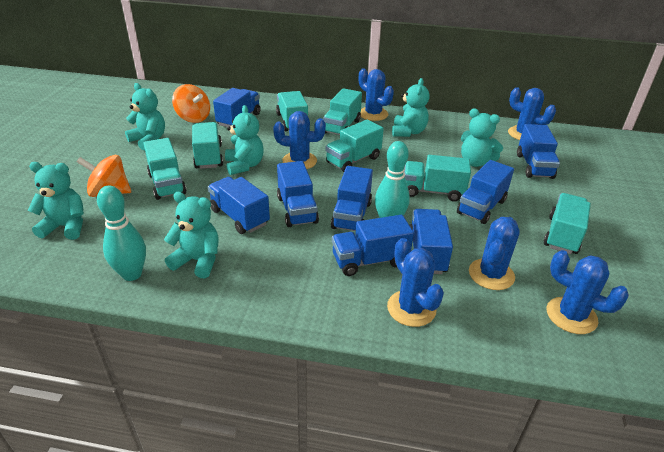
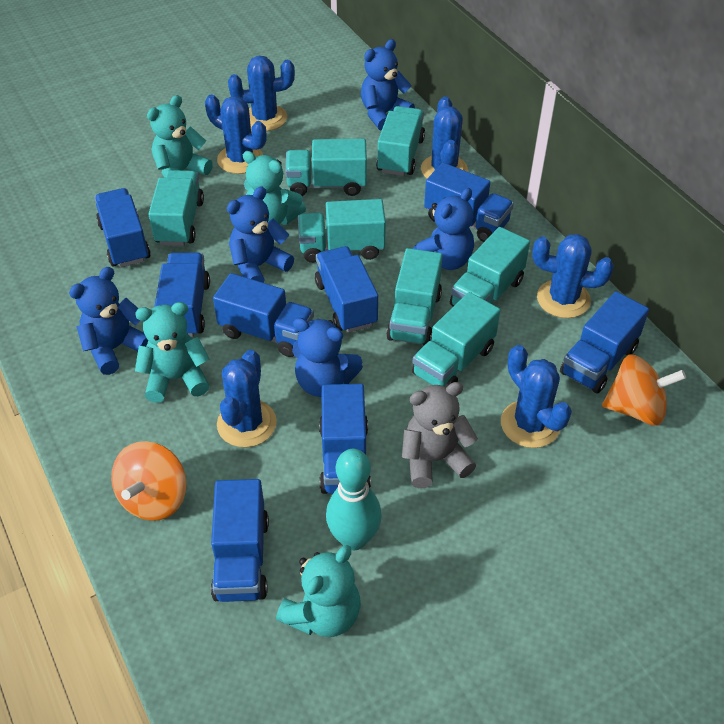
blue teddy bear: none = 0 -> [69,267,148,375] [227,187,294,283] [292,318,363,397] [361,39,415,131] [413,188,474,270] = 5
grey teddy bear: none = 0 -> [402,382,478,488] = 1
turquoise bowling pin: [97,186,146,281] [375,141,410,218] = 2 -> [326,449,382,550] = 1
turquoise teddy bear: [28,162,84,240] [125,83,165,150] [164,192,218,278] [225,105,264,175] [392,78,430,137] [461,108,503,167] = 6 -> [135,302,210,403] [147,95,213,178] [243,151,306,225] [276,545,361,637] = 4

